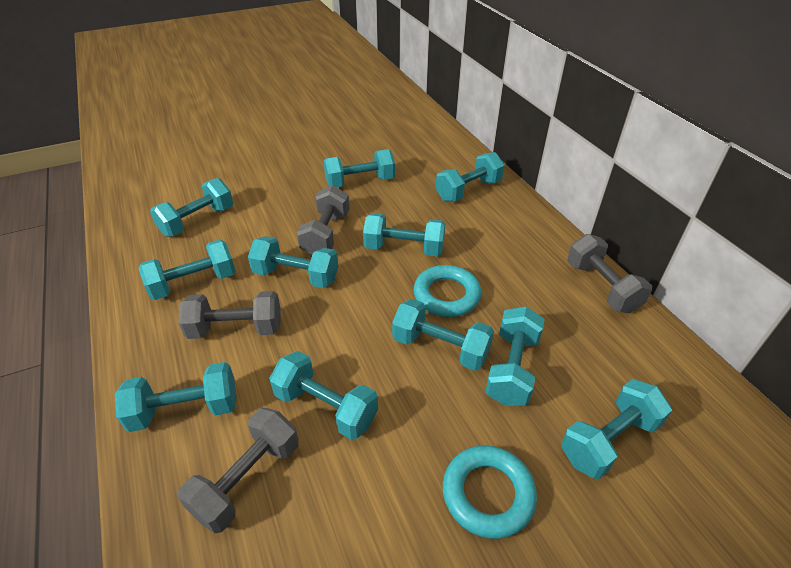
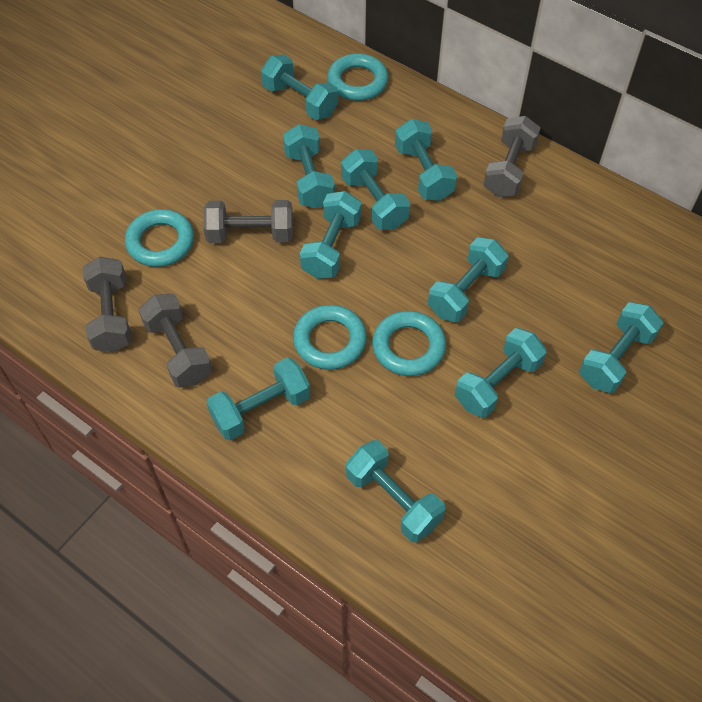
turquoise dumbbell: [115,362,237,432] [139,240,235,300] [150,178,233,237] [248,236,338,288] [269,351,378,440] [323,149,395,187] [363,213,445,257] [392,299,494,371] [436,152,505,202] [485,307,545,406] [561,379,672,479] = 11 -> [207,357,310,441] [261,54,338,120] [283,124,335,208] [300,191,362,279] [341,149,410,230] [346,440,445,542] [395,119,457,201] [428,237,509,322] [455,328,547,418] [579,302,663,393] = 10
turquoise ring: [413,265,481,317] [443,445,537,539] = 2 -> [125,209,194,267] [293,305,367,370] [327,53,388,101] [372,311,446,376] = 4

